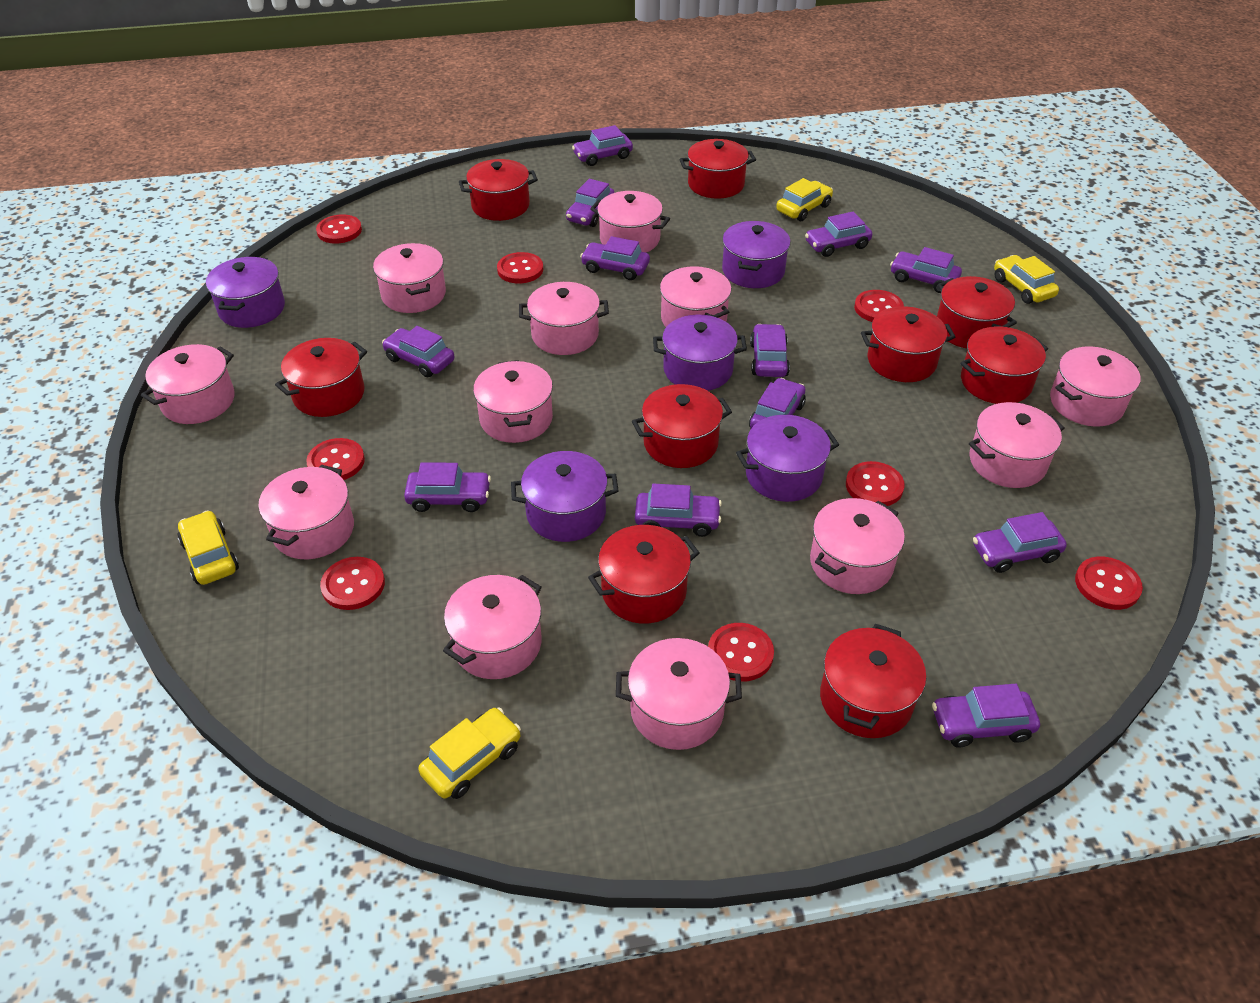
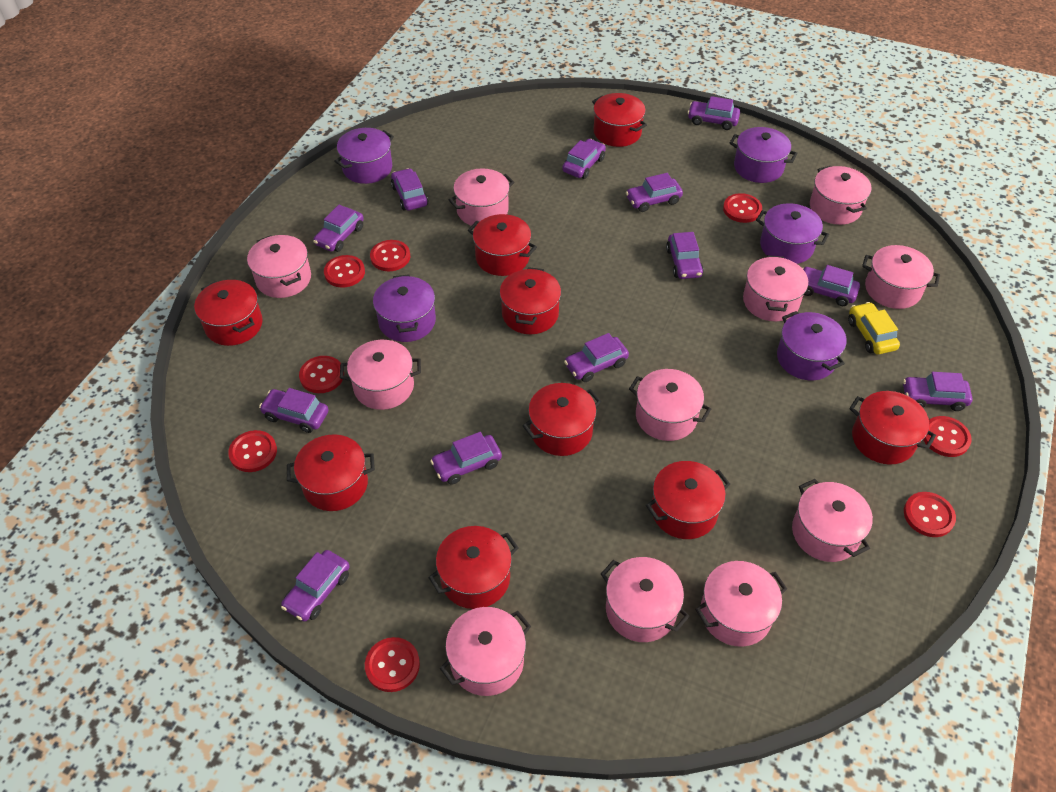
pink pot: [141,344,235,424] [258,465,354,559] [373,243,446,313] [443,575,542,679] [473,360,553,443] [519,282,609,355] [590,191,670,252] [616,638,742,750] [660,266,732,327] [810,498,905,594] [969,402,1065,488] [1050,346,1141,427] = 12 -> [247,235,311,298] [340,340,421,410] [439,607,531,696] [449,168,514,226] [601,557,690,642] [629,369,711,441] [695,561,787,647] [743,255,808,321] [792,479,873,562] [810,166,872,225] [862,245,940,309] = 11
yellow car: [177,510,239,585] [418,708,521,799] [776,178,833,221] [994,255,1059,304] = 4 -> [848,302,900,355] = 1

